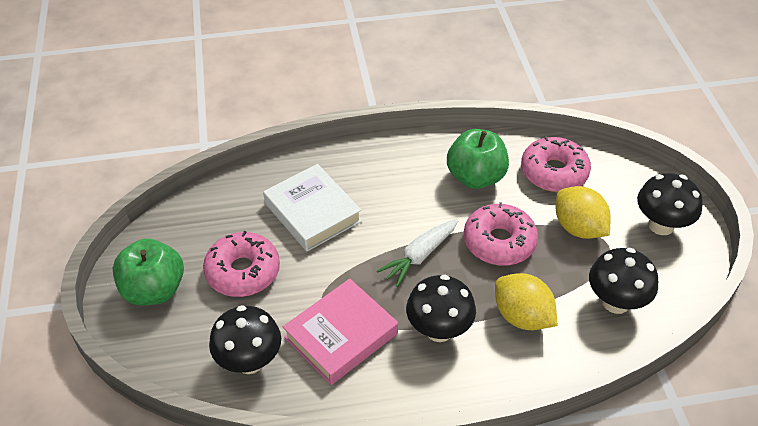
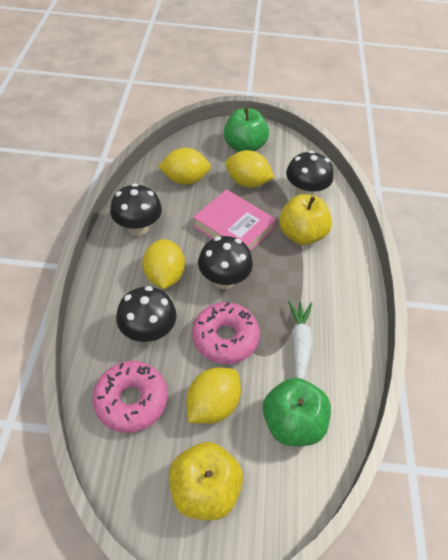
pink donut: [203,231,280,297] [464,202,538,265] [521,136,591,192] = 3 -> [92,361,168,433] [192,302,260,364] = 2
white book: [263,164,362,252] = 1 -> none = 0
yellow apple: none = 0 -> [169,442,243,520] [279,194,332,245] = 2
yellow lemon: [495,273,557,330] [556,186,611,239] = 2 -> [142,239,185,289] [158,148,211,185] [187,367,241,424] [225,150,275,188] = 4

